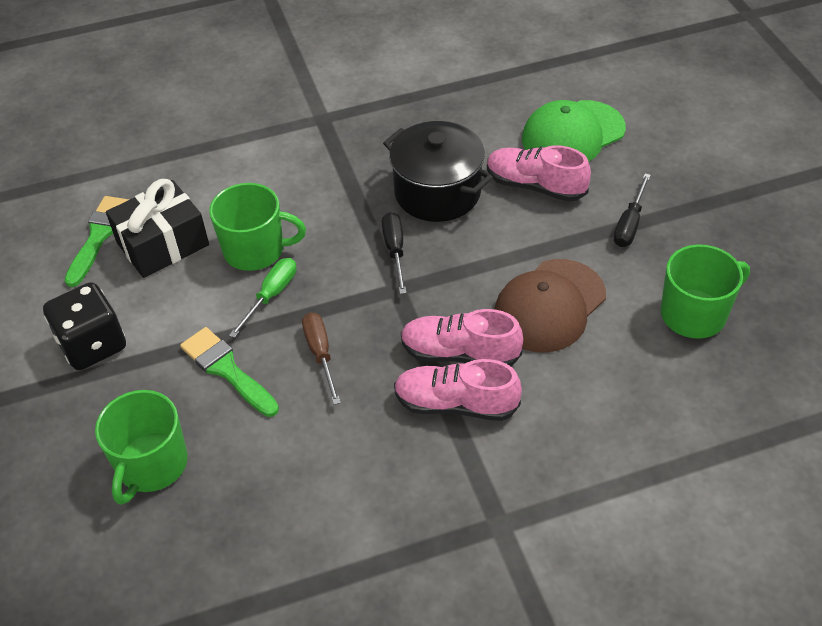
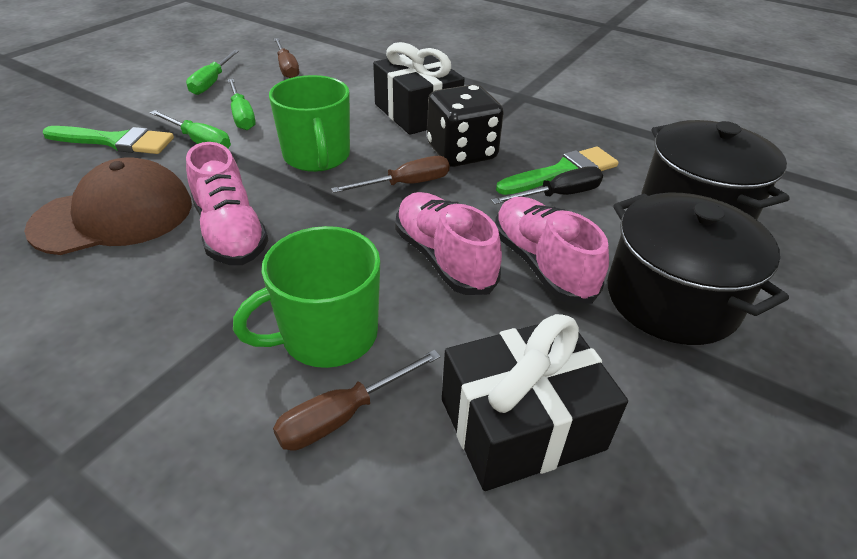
black gift: [106,179,209,278] = 1 -> [373,42,465,135] [442,314,628,491] = 2
black pot: [383,121,493,222] = 1 -> [607,193,789,345] [642,120,790,220] = 2
black screwdriver: [382,212,406,294] [614,173,651,247] = 2 -> [491,167,603,204] = 1
brown screwdriver: [302,312,341,405] = 1 -> [273,350,441,450] [274,38,299,78] [331,156,450,193] = 3
green cap: [522,100,626,162] = 1 -> none = 0
green mug: [95,390,188,505] [209,183,306,271] [661,244,750,339] = 3 -> [233,226,380,368] [269,75,350,172] = 2
green screwdriver: [229,258,296,338] = 1 -> [150,110,231,148] [186,50,239,95] [228,79,256,130] = 3

